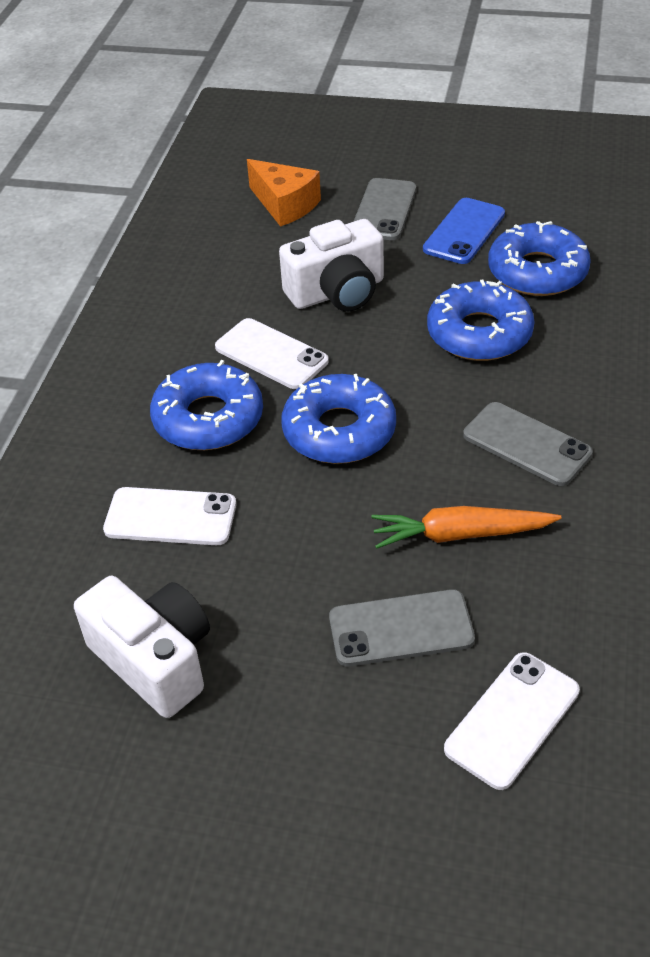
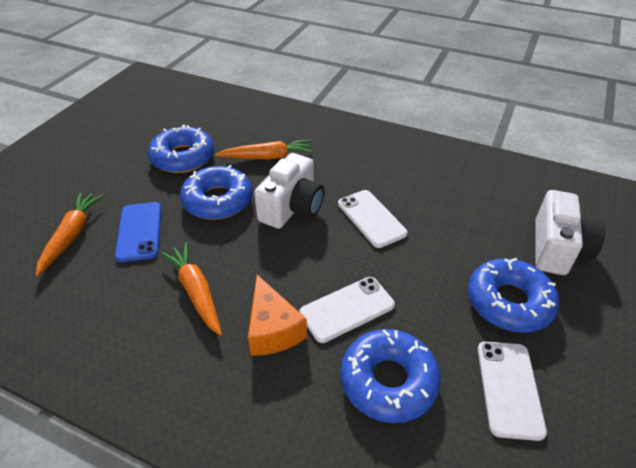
grey phone: [329,589,475,667] [353,178,416,240] [463,402,593,486] = 3 -> none = 0
orange carrot: [371,506,562,549] = 1 -> [36,193,103,276] [161,242,222,336] [215,139,314,160] = 3

